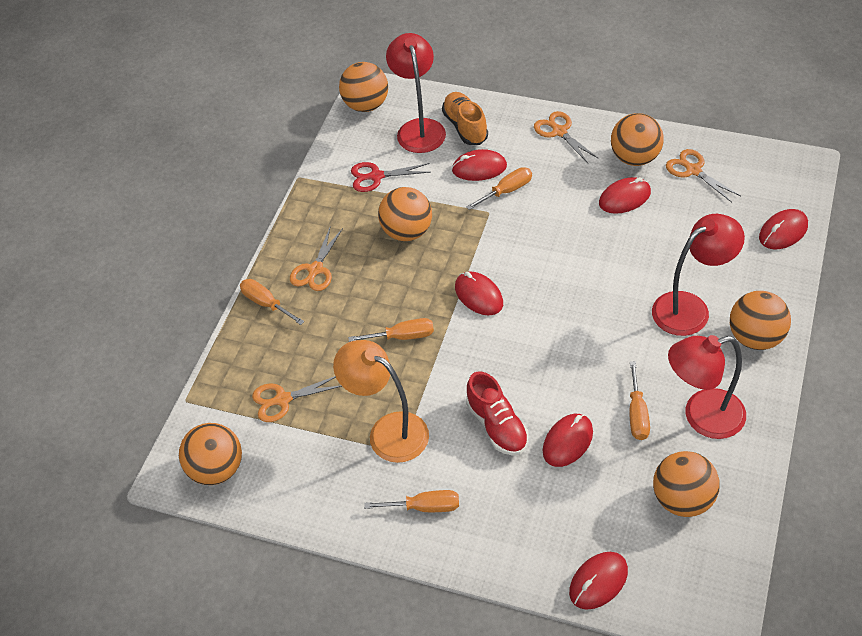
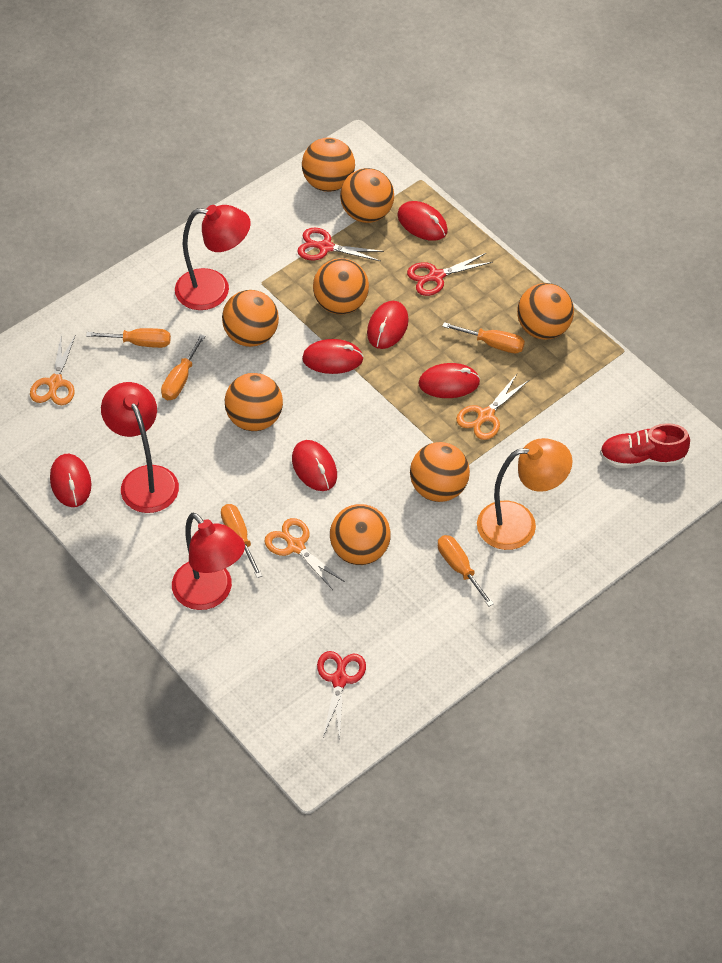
orange ball: [179,423,242,485] [339,62,388,112] [378,187,432,241] [611,113,664,166] [653,451,720,517] [730,291,791,350] = 6 -> [222,290,279,347] [225,373,283,431] [302,137,355,192] [313,258,369,315] [330,504,391,565] [340,168,394,223] [410,442,470,502] [517,283,574,340] = 8
orange scissors: [252,376,342,422] [290,226,343,291] [534,111,599,163] [666,149,741,202] = 4 -> [30,335,76,405] [265,518,345,590] [456,374,529,440] = 3
orange shoe: [442,92,488,145] = 1 -> none = 0
red scissors: [351,162,431,192] = 1 -> [297,228,384,261] [317,651,366,739] [407,253,493,296] = 3

